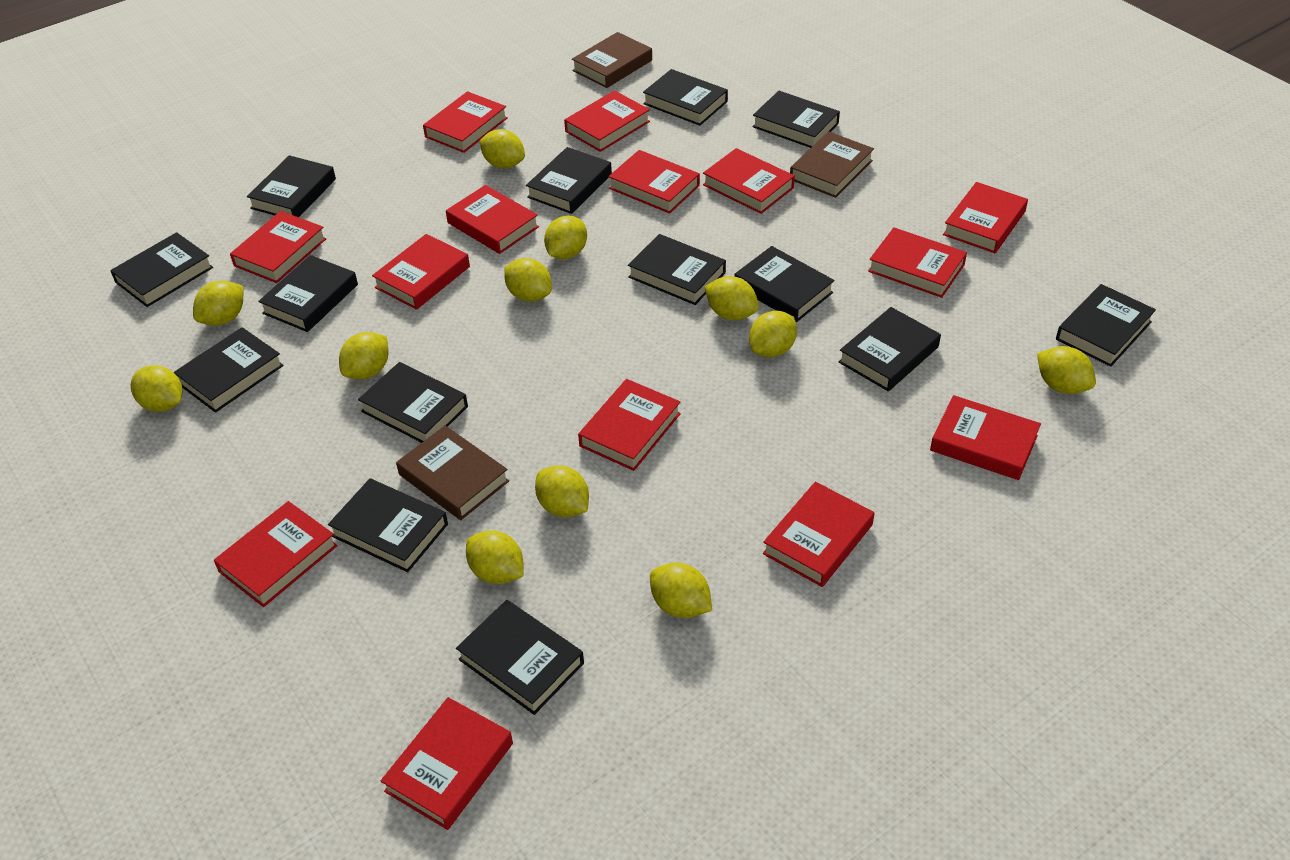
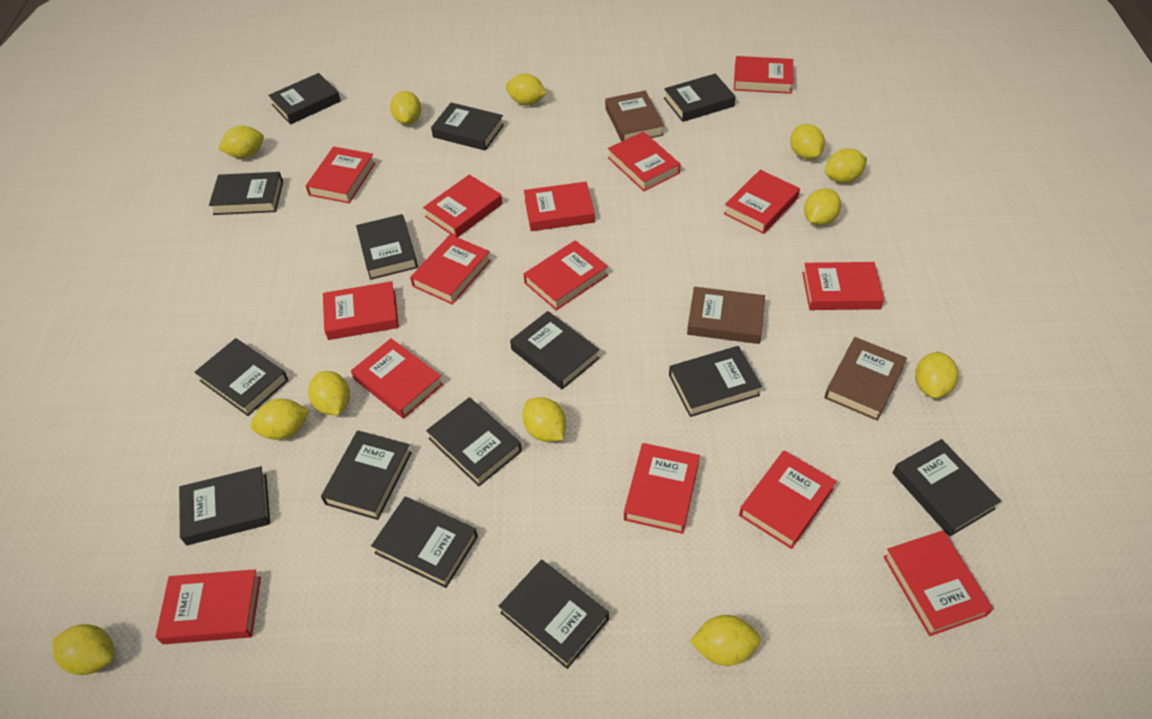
red book: [214,501,338,607] [230,211,326,283] [372,234,470,310] [380,697,513,830] [423,91,508,153] [446,185,539,254] [564,90,650,152] [578,379,681,471] [608,150,700,214] [703,148,795,214] [763,482,874,587] [868,227,967,298] [930,395,1041,480] [943,182,1028,253] = 14 -> [155,569,261,644] [306,146,376,203] [323,281,399,340] [351,338,443,419] [410,235,491,305] [423,174,502,238] [523,240,608,311] [524,182,595,231] [608,132,681,191] [624,443,700,534] [724,170,800,234] [734,56,793,94] [739,450,837,549] [802,262,884,310] [883,530,993,636] = 15

